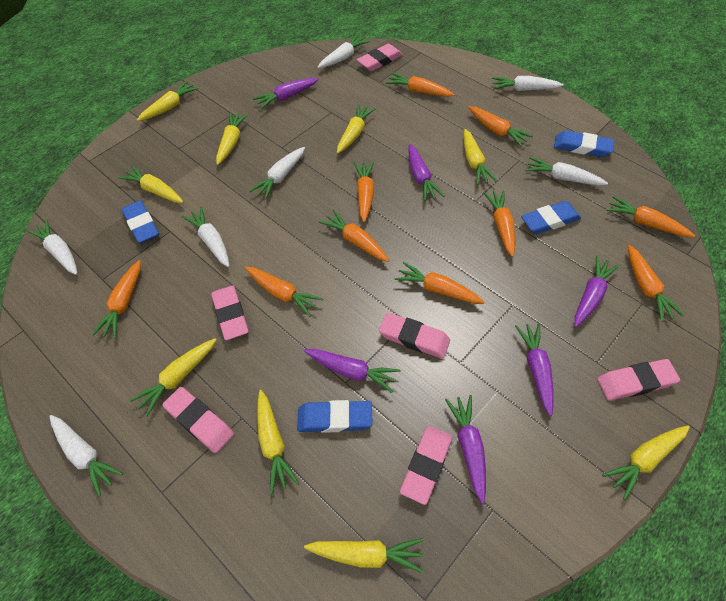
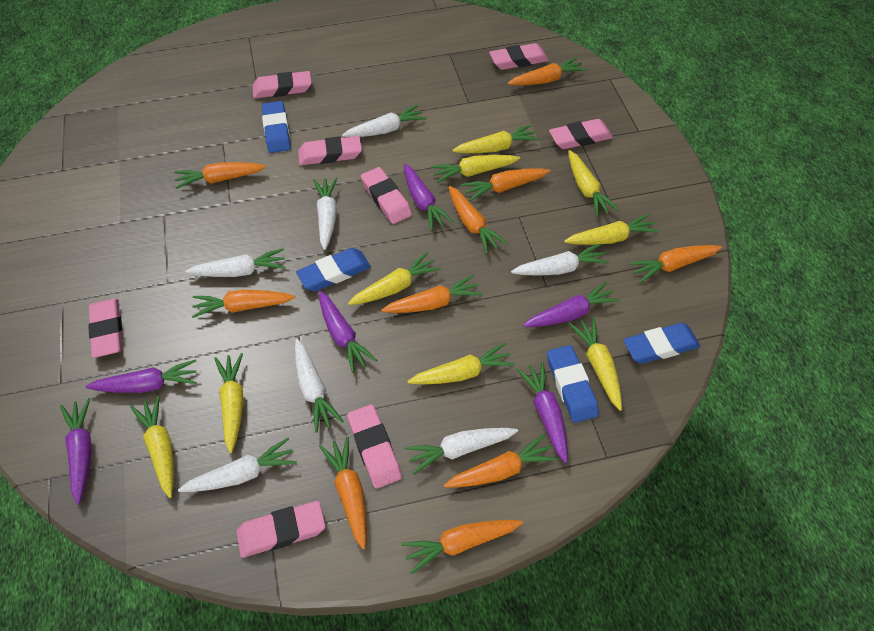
pink eraser: [162,387,234,453] [211,285,249,340] [357,44,403,71] [379,313,450,359] [400,426,453,505] [597,359,680,401] = 6 -> [88,298,122,358] [236,501,326,558] [252,71,312,98] [298,136,362,165] [347,404,402,488] [361,167,412,224] [489,43,549,70] [549,119,613,149] = 8

